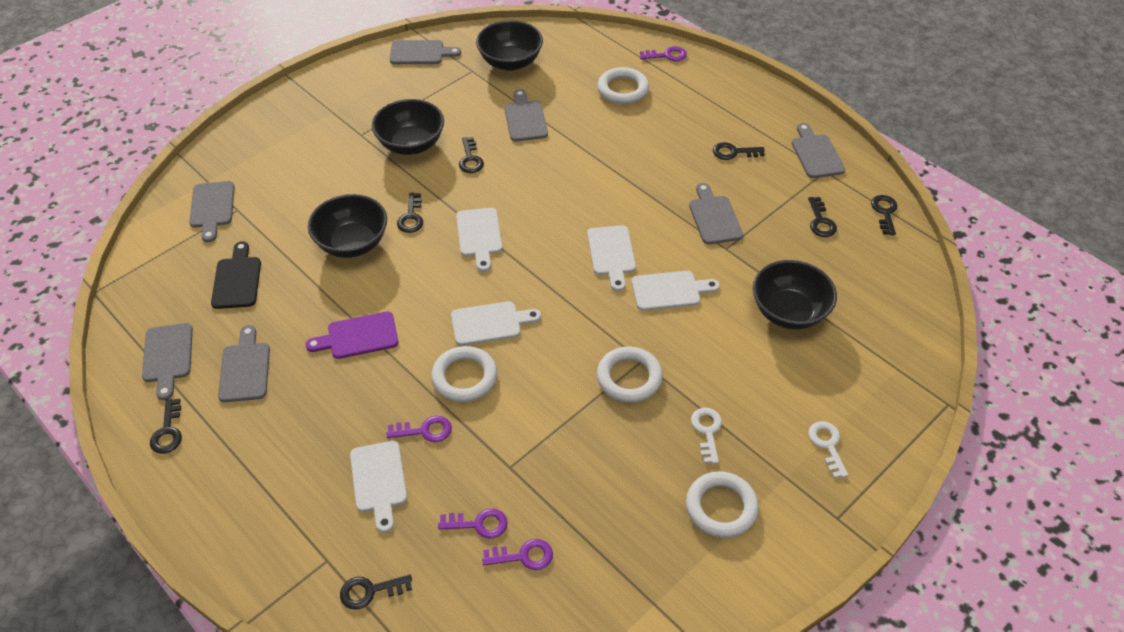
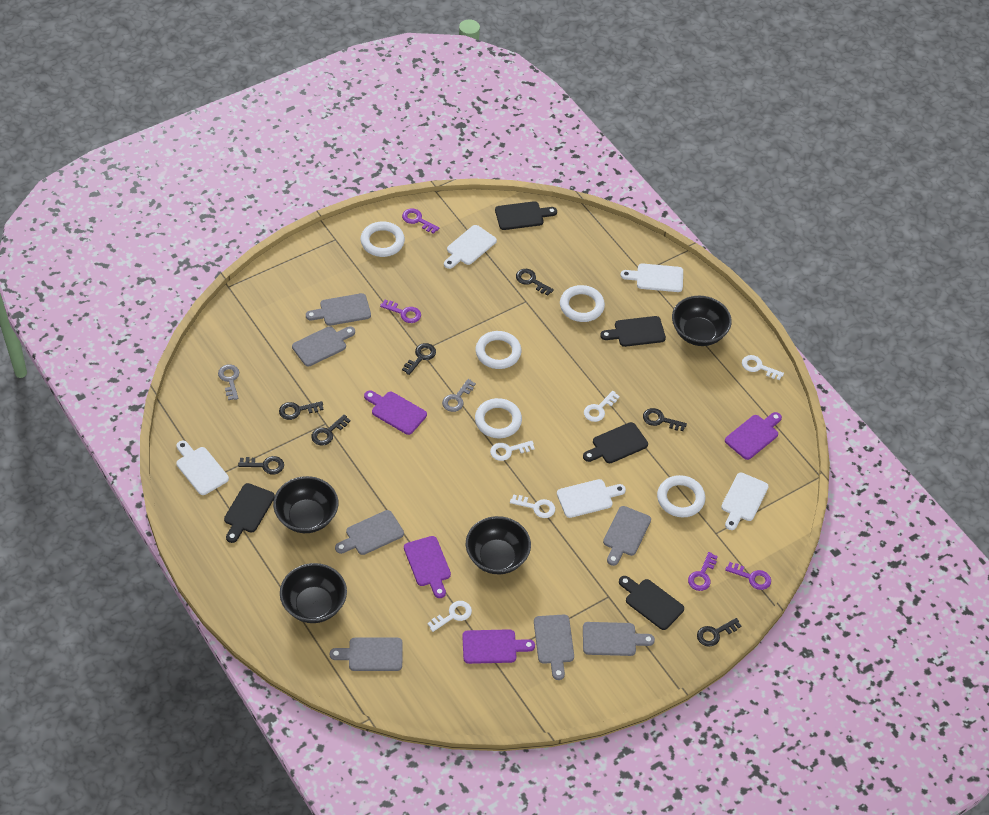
black cutting board: [211,241,261,309] = 1 -> [224,483,275,543] [495,201,557,230] [583,422,648,463] [600,316,666,347] [619,576,684,630] = 5
grey key: none = 0 -> [218,364,239,400] [442,379,476,412] = 2
purple cutting board: [306,312,398,359] = 1 -> [364,391,427,435] [404,536,451,598] [462,629,535,664] [725,412,782,460] = 4
white key: [691,408,722,464] [808,421,848,478] = 2 -> [427,601,472,632] [490,441,535,461] [510,494,555,518] [584,391,620,422] [742,355,784,380] = 5
white ring: [431,346,497,402] [597,67,649,104] [597,347,663,403] [686,471,759,538] = 4 -> [361,222,405,257] [475,398,522,438] [476,331,521,369] [560,285,605,322] [657,475,705,518] = 5

